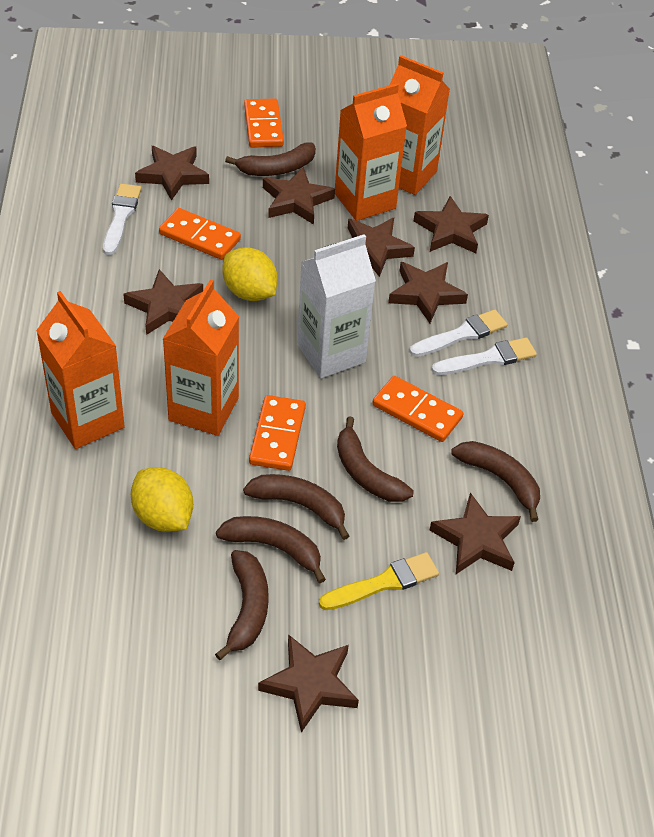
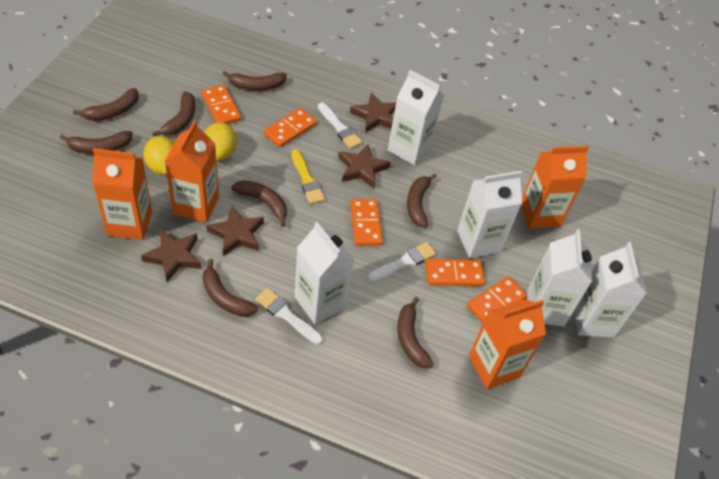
brown banana: [215,550,269,660] [216,516,326,583] [225,143,316,176] [243,474,349,540] [337,417,414,502] [451,441,540,522] = 6 -> [60,131,133,154] [73,88,139,121] [152,92,195,136] [203,259,258,317] [222,71,287,91] [231,180,287,227] [397,297,434,368] [407,174,437,228] = 8
brown star: [123,269,203,335] [135,146,209,201] [258,634,359,733] [263,167,335,225] [348,218,415,277] [388,262,468,323] [414,196,489,253] [430,492,521,574] = 8 -> [141,230,202,282] [206,206,264,256] [338,144,391,188] [350,92,396,133] = 4
orange domino: [159,208,241,260] [244,98,284,148] [249,395,306,471] [372,376,464,442] = 4 -> [201,85,241,124] [264,108,317,147] [350,199,383,246] [425,259,485,286] [467,276,527,323] = 5
white carton: [297,234,376,378] = 1 -> [294,222,355,324] [388,70,444,165] [457,171,522,258] [527,229,592,327] [574,242,647,338] = 5

